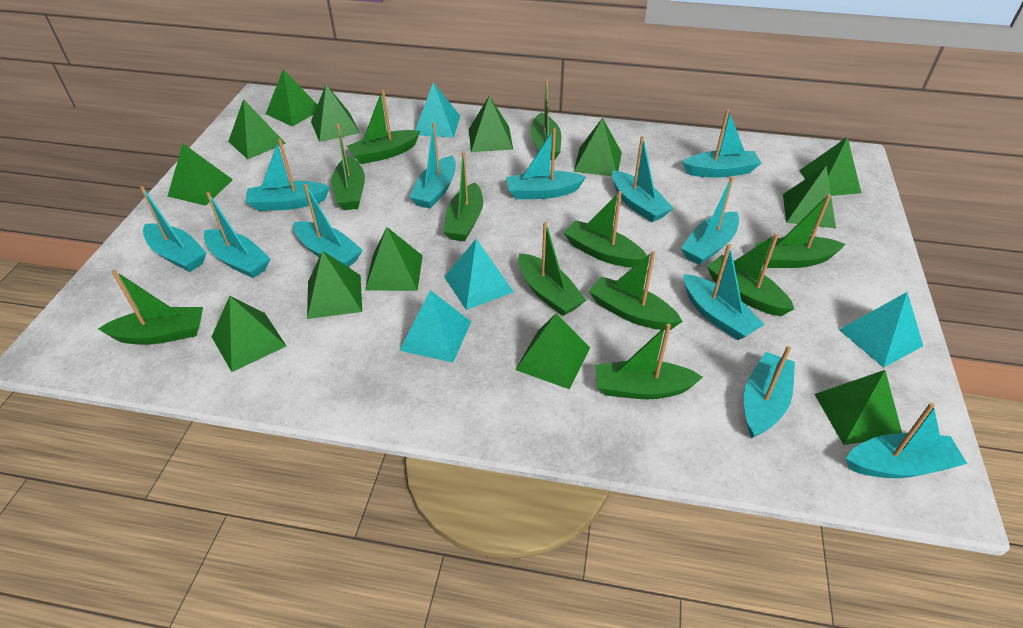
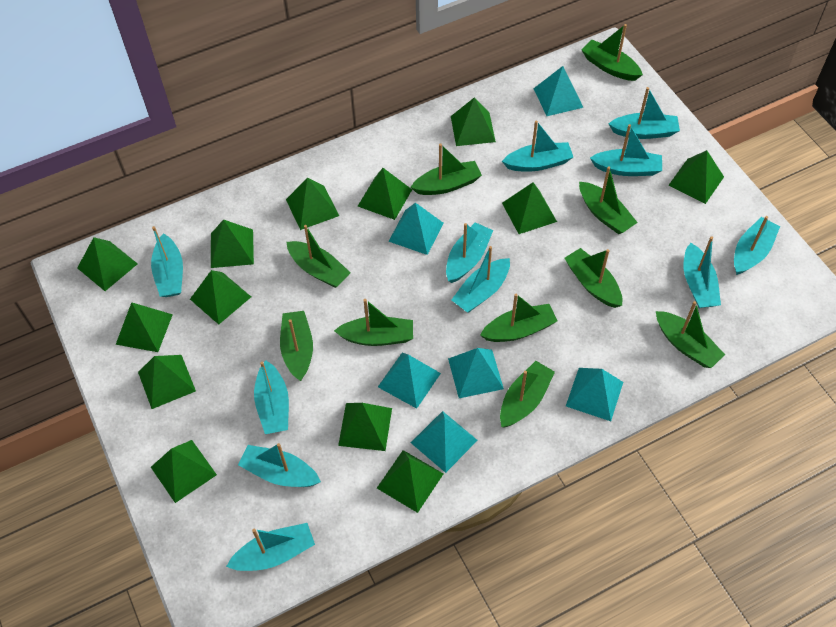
green boat: [98,270,203,345] [331,124,365,210] [347,90,420,164] [443,152,483,241] [518,222,586,316] [530,79,561,159] [564,191,647,268] [589,251,683,330] [595,323,703,399] [707,233,794,316] [755,194,845,268] = 11 -> [280,311,313,381] [287,225,351,288] [334,299,413,346] [411,144,482,195] [480,294,557,342] [500,361,555,427] [564,248,622,308] [579,167,638,234] [582,24,643,81] [656,301,725,368] = 10
turquoise boat: [140,186,206,272] [204,192,270,278] [246,139,330,211] [293,184,363,267] [409,122,456,208] [506,128,586,199] [612,136,674,222] [681,176,739,265] [682,109,761,178] [684,244,765,340] [744,346,795,438] [846,403,967,478] = 12 -> [151,226,183,297] [226,523,315,571] [238,443,321,487] [254,360,289,434] [446,222,493,283] [452,246,510,313] [502,120,573,172] [590,124,662,176] [608,87,680,139] [684,237,721,308] [734,216,780,275] = 11
turquoise pyramid: [399,290,471,362] [415,82,460,138] [444,239,514,310] [839,292,923,367] = 4 -> [378,353,441,409] [388,203,444,255] [411,411,478,473] [448,348,504,398] [534,66,584,116] [566,368,623,421] = 6

